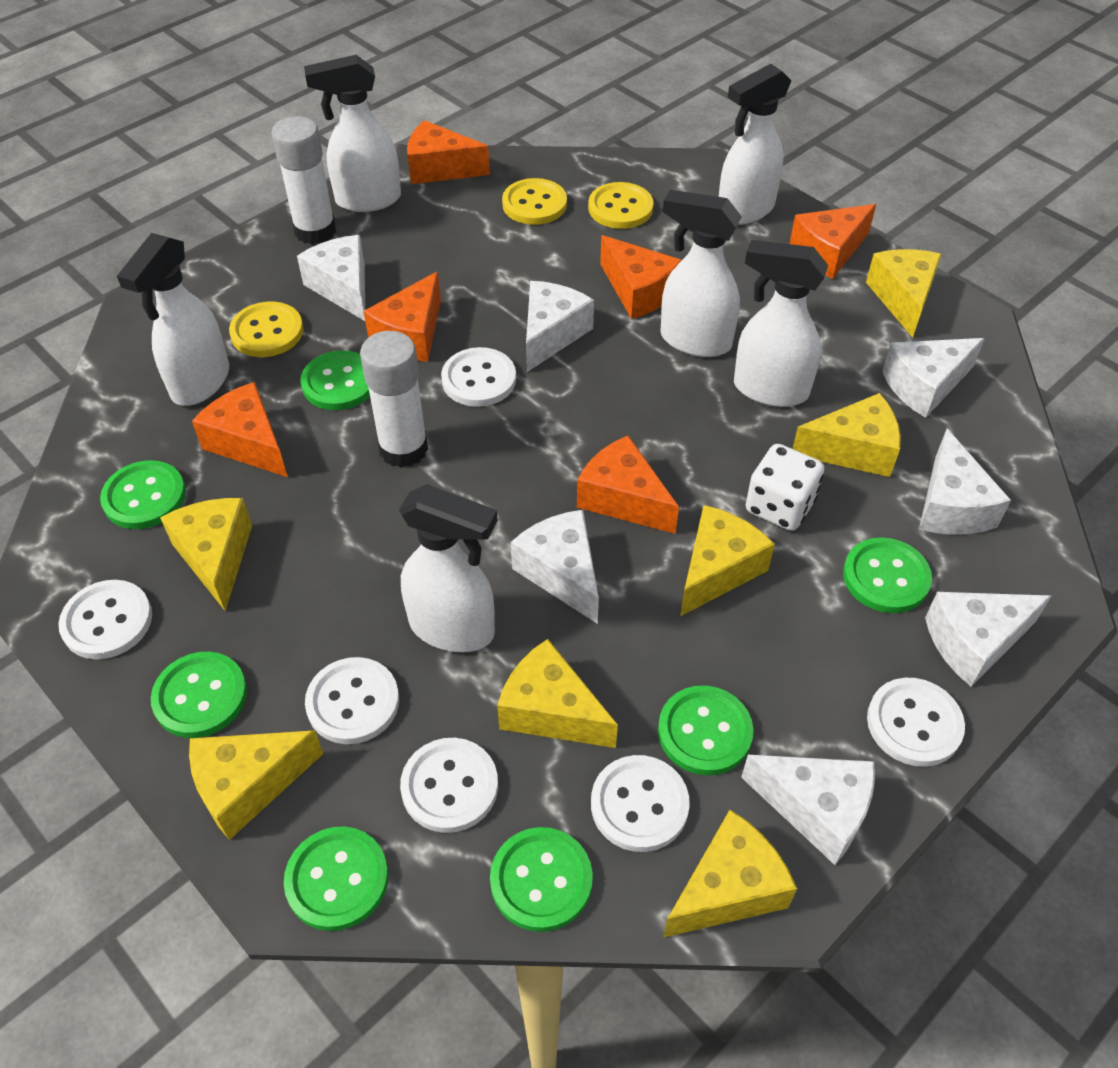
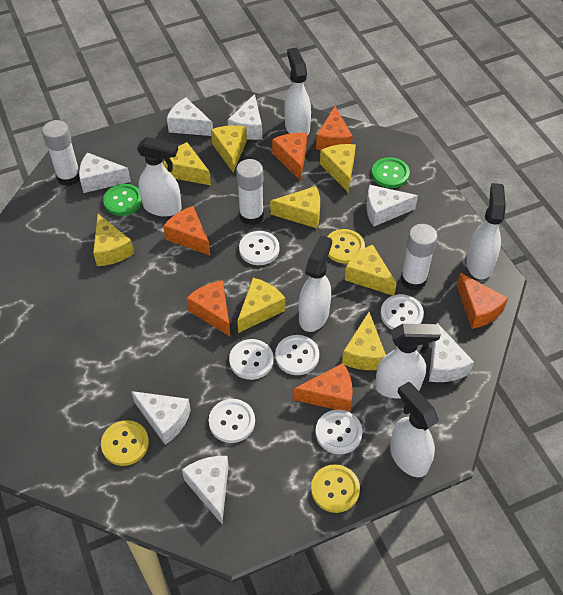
green button: [100,460,186,529] [151,652,247,738] [284,826,388,931] [301,351,370,410] [490,827,593,932] [658,686,754,775] [843,537,932,613] = 7 -> [103,184,142,216] [372,157,410,188] = 2
white dice: [746,444,824,531] = 1 -> none = 0
white glue stick: [272,116,336,245] [360,331,428,468] = 2 -> [42,120,80,186] [236,159,264,225] [401,224,438,290] = 3
yellow cheese: [160,498,252,611] [189,730,323,840] [497,639,618,748] [663,810,797,938] [680,505,775,616] [793,393,901,477] [866,249,942,338] = 7 -> [93,214,134,266] [163,142,211,185] [211,125,247,173] [237,278,285,333] [270,186,320,228] [320,144,356,192] [342,312,386,370] [345,245,397,296] = 8

